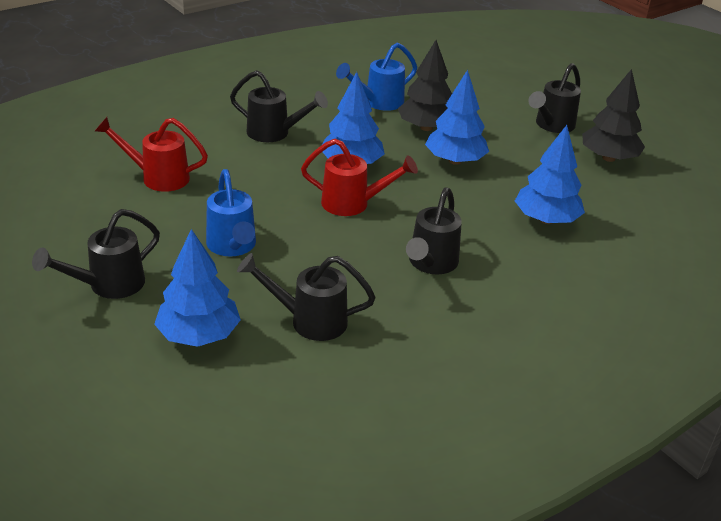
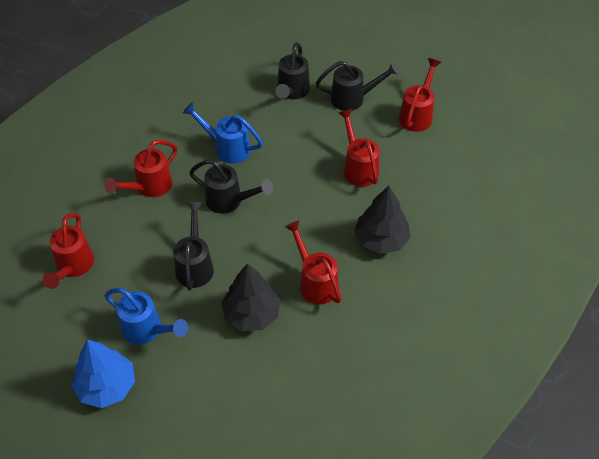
black watering can: [32,209,160,299] [230,70,328,142] [237,253,375,341] [406,187,462,274] [528,63,581,133] = 5 -> [173,202,214,290] [189,159,273,213] [275,42,310,99] [316,61,399,111] = 4
blue tree: [154,229,241,347] [322,72,385,164] [425,70,489,165] [515,125,585,224] = 4 -> [71,339,135,408] = 1
red watering can: [95,117,208,192] [301,139,418,216] = 2 -> [43,213,94,289] [104,140,177,197] [285,220,341,304] [339,109,380,187] [399,58,441,132] = 5

